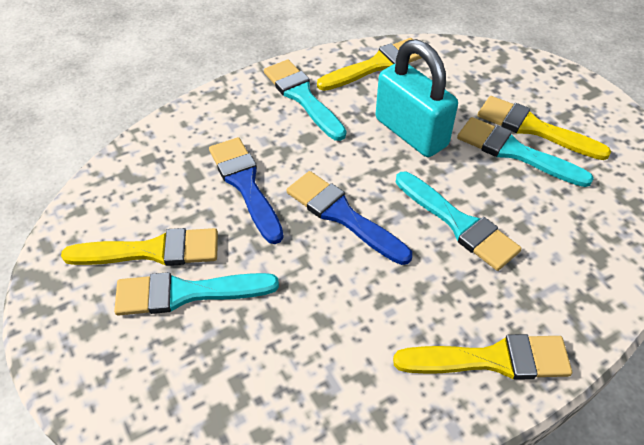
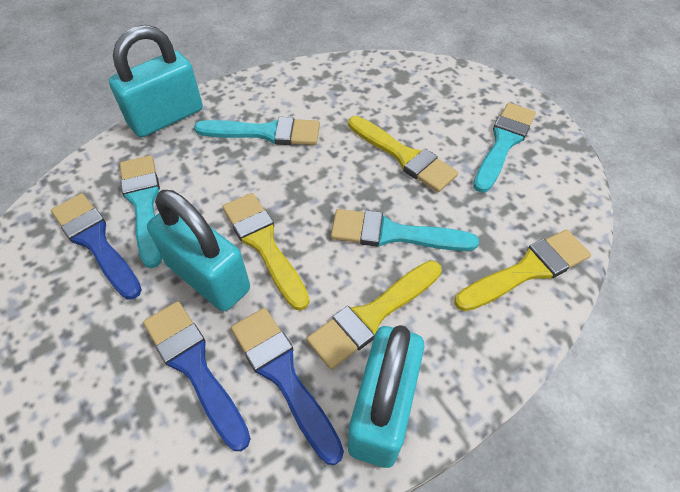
blue brush: [209,137,284,244] [287,171,412,265] = 2 -> [51,193,142,300] [143,301,251,451] [231,308,344,465] = 3
turquoise padlock: [376,39,458,157] = 1 -> [109,25,203,137] [147,190,250,311] [348,325,424,468] = 3

